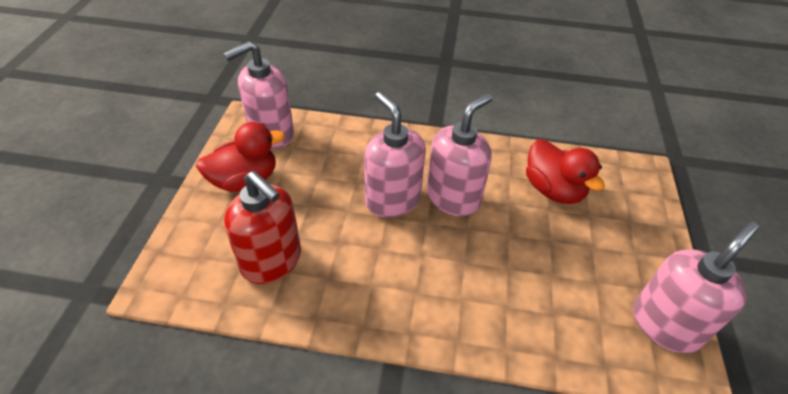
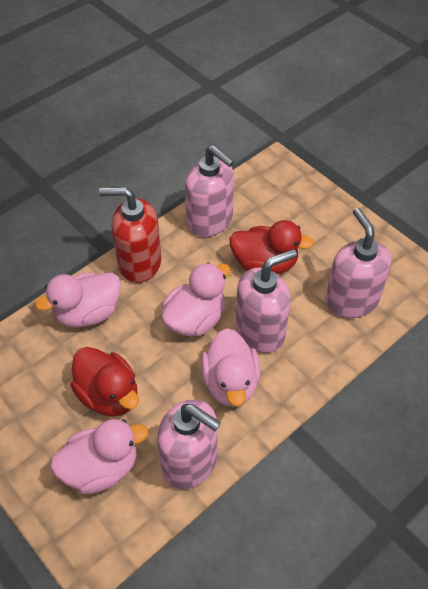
pink duck: none = 0 -> [35,272,121,328] [50,419,149,495] [161,263,231,336] [201,328,260,407] = 4

